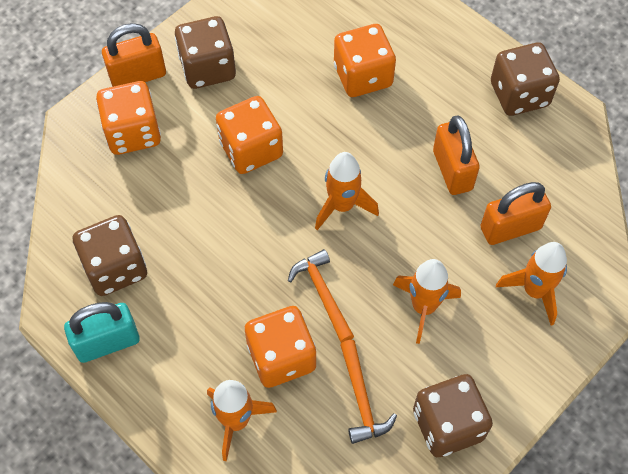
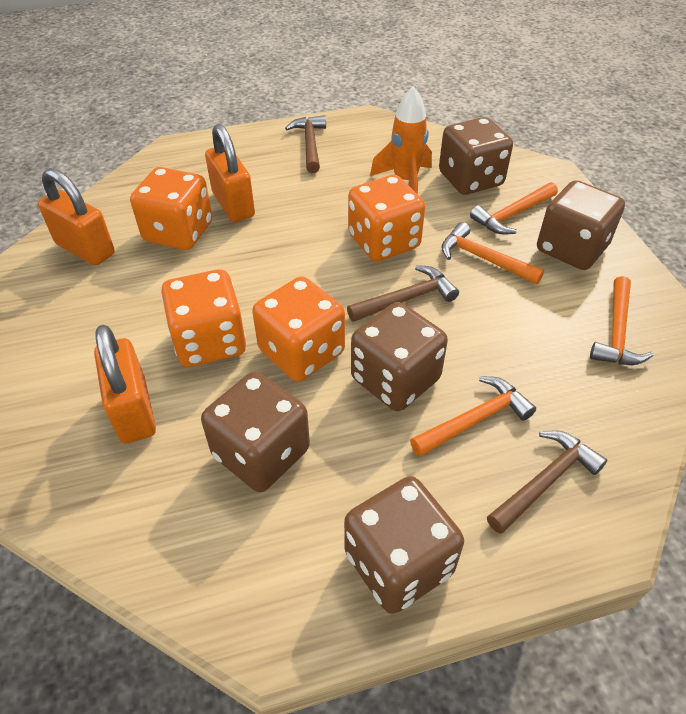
brown dice: [73,215,147,296] [175,16,236,89] [413,374,493,457] [491,43,560,116] = 4 -> [201,372,310,492] [344,476,464,614] [351,302,448,411] [439,117,513,195] [537,180,625,270] = 5
brown hammer: none = 0 -> [285,115,326,173] [347,265,459,322] [487,430,607,534] = 3
orange hammer: [288,249,354,343] [340,340,397,444] = 2 -> [410,376,536,457] [441,222,544,284] [470,182,558,234] [590,276,654,365] = 4
orange rocket: [207,380,277,462] [315,152,379,230] [393,259,461,344] [496,242,567,325] = 4 -> [370,86,432,194] = 1
turquoise padlock: [64,302,140,363] = 1 -> none = 0

